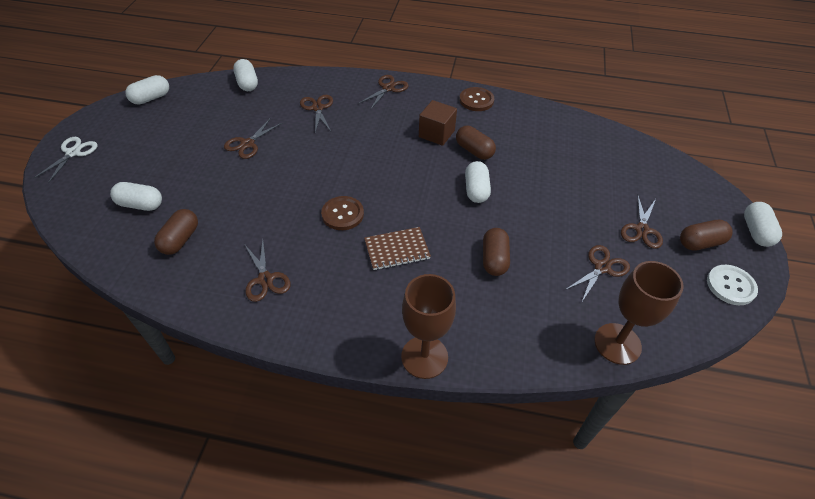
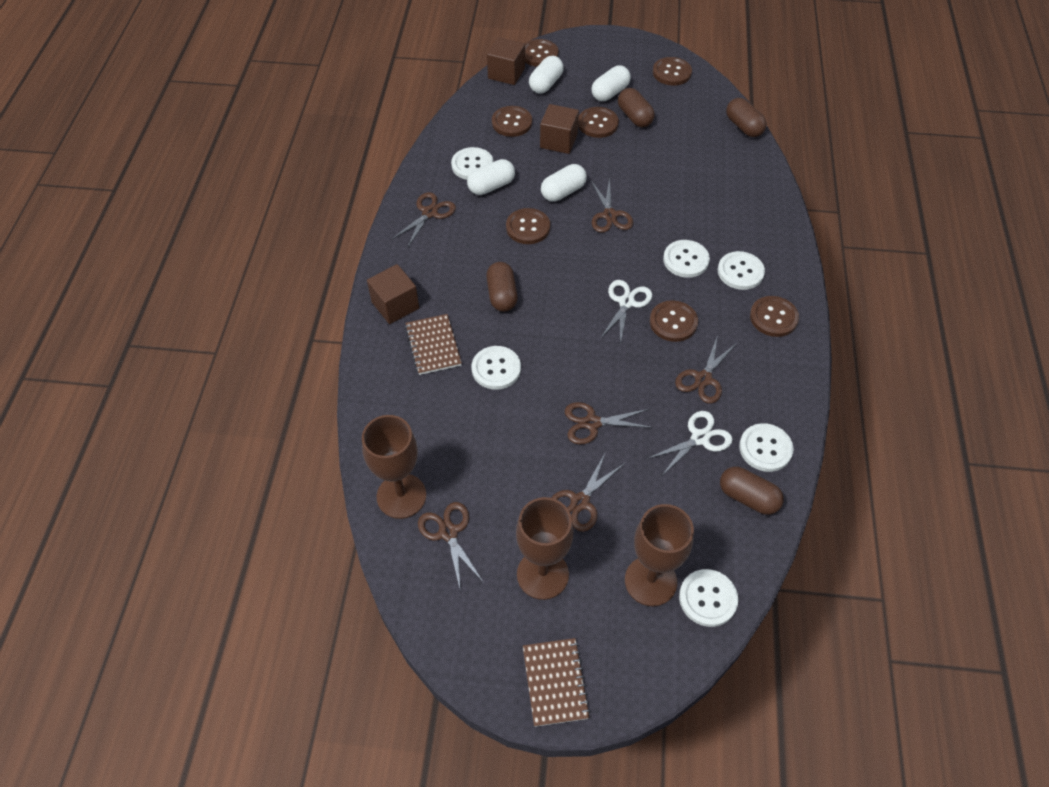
brown button: [321,196,364,230] [459,87,494,111] = 2 -> [492,106,532,137] [506,208,550,244] [525,39,559,67] [578,107,619,138] [650,300,698,342] [653,57,692,86] [750,296,799,337] = 7
brown cube: [419,100,457,146] = 1 -> [367,264,419,324] [487,37,525,85] [540,104,579,154] = 3
brown goblet: [401,274,456,379] [594,261,684,365] = 2 -> [362,415,426,519] [516,497,574,600] [625,504,694,606] = 3
brown notebook: [364,227,431,270] = 1 -> [405,314,462,375] [523,638,590,727] = 2
white button: [707,265,758,305] = 1 -> [451,147,494,180] [471,346,521,390] [663,240,710,278] [679,569,738,627] [718,251,765,290] [739,423,793,472] = 6
white capsule: [110,182,162,211] [125,75,169,105] [233,59,258,91] [465,161,491,203] [744,202,782,247] = 5 -> [467,159,515,195] [529,56,564,94] [541,164,587,202] [591,66,631,101] = 4
white scissors: [33,137,97,184] = 1 -> [600,280,652,344] [647,411,733,475] = 2

